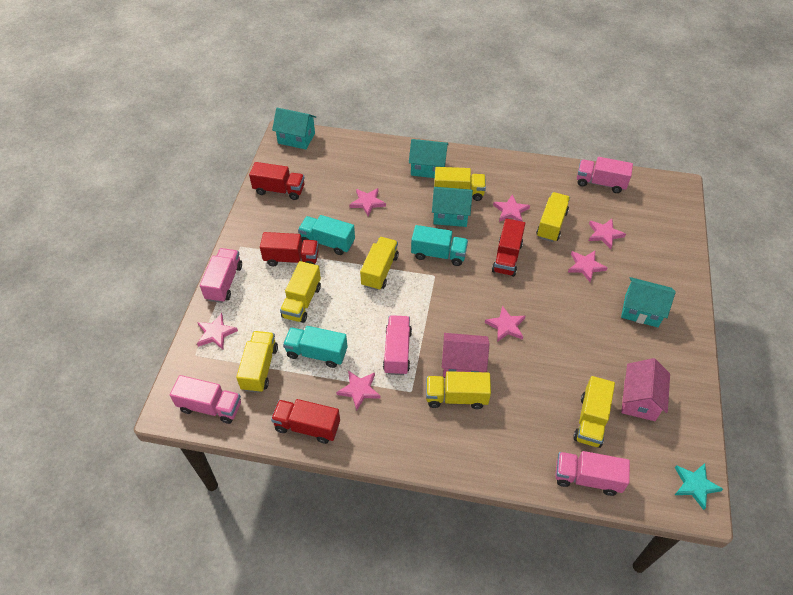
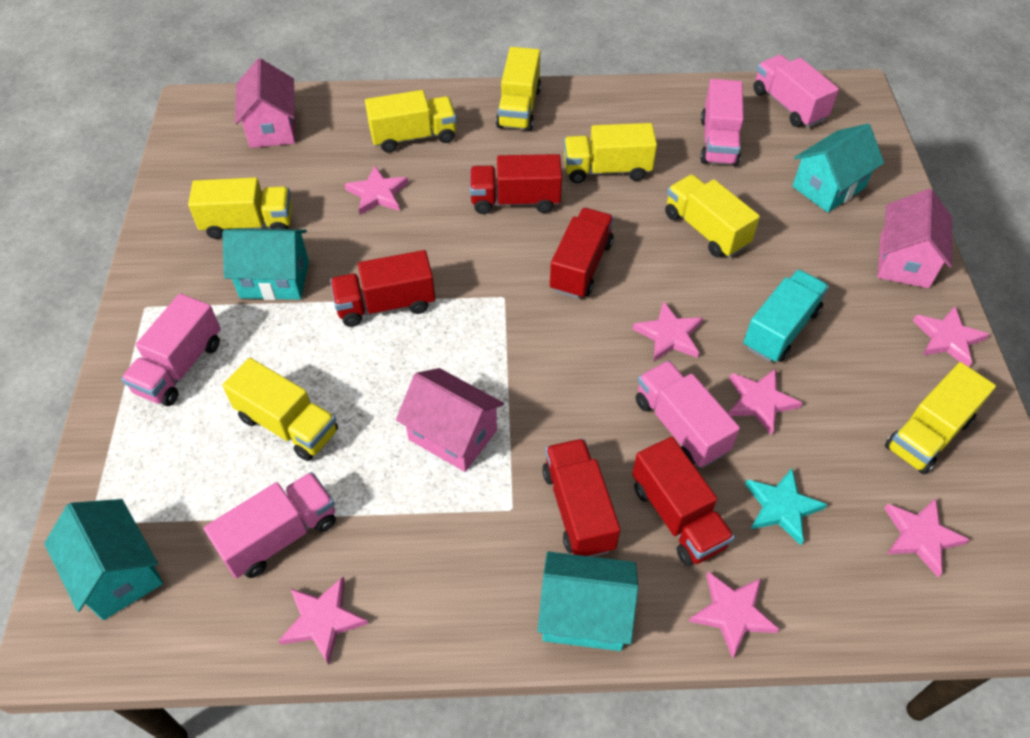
pink house: [442,333,490,377] [621,358,670,421] = 2 -> [235,58,295,148] [396,368,504,472] [878,189,953,288] = 3
red truck: [249,162,304,200] [260,232,319,266] [271,399,340,444] [492,218,525,277] = 4 -> [330,250,435,327] [470,154,562,214] [542,439,621,557] [550,208,614,299] [632,437,735,566] = 5
turquoise truck: [283,326,347,368] [298,215,355,255] [411,225,468,266] = 3 -> [743,270,829,362] = 1

